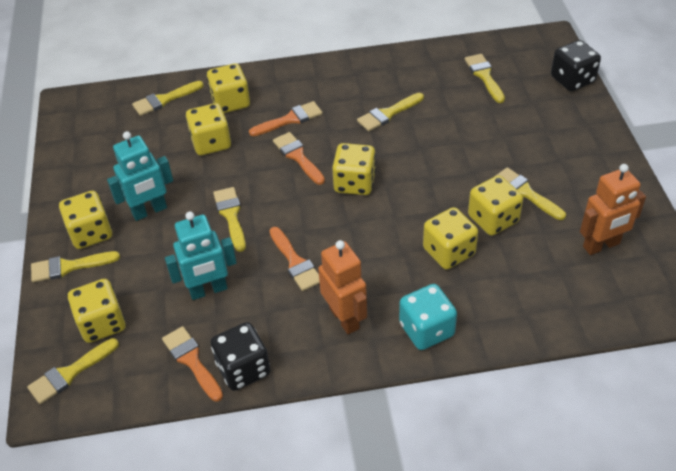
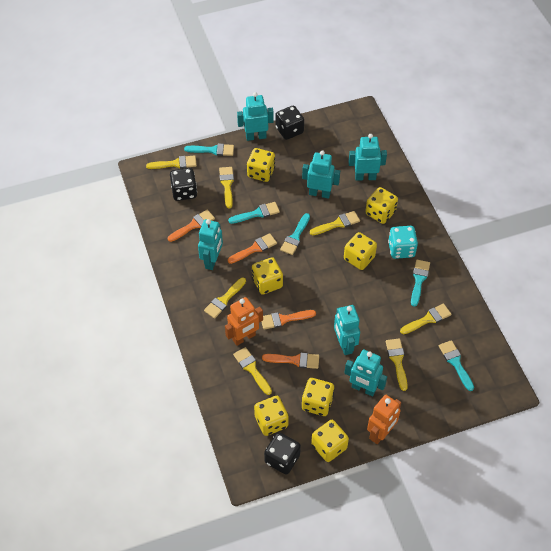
black dice: [211,322,271,391] [551,40,601,91] = 2 -> [170,168,197,201] [264,432,301,474] [275,106,304,140] = 3
turquoise brush: none = 0 -> [184,143,234,156] [228,202,280,224] [280,213,310,255] [411,260,430,307] [439,340,474,391] = 5
turquoise robot: [107,131,173,221] [165,212,237,300] = 2 -> [198,219,223,270] [237,92,274,141] [302,150,340,199] [334,305,360,355] [344,349,387,396] [348,134,387,181] = 6

